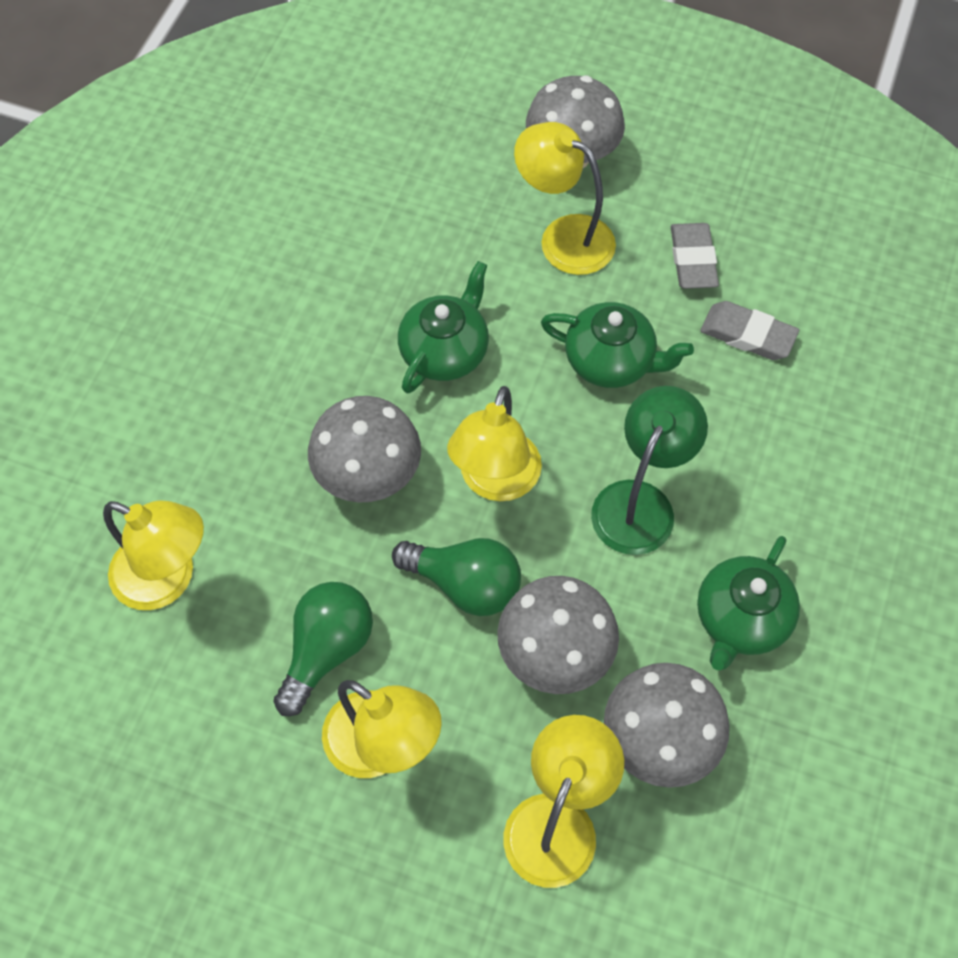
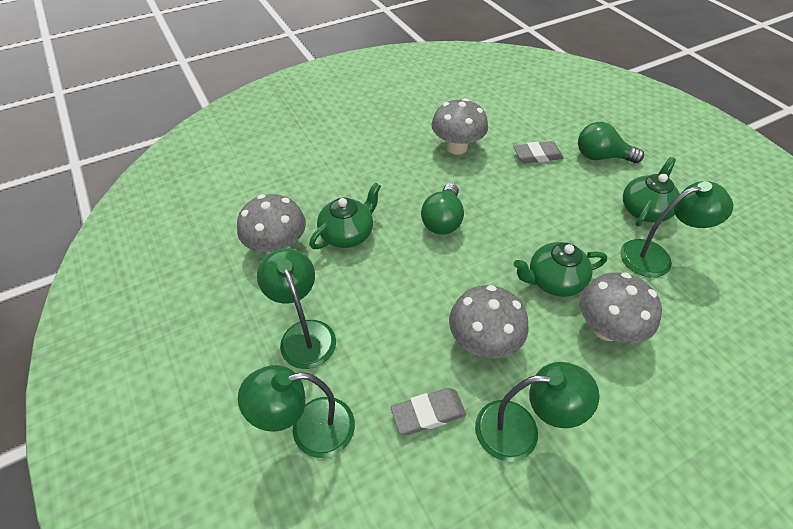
green lamp: [591,386,708,555] = 1 -> [238,365,355,458] [257,248,336,369] [475,362,599,462] [620,181,733,278] = 4
yellow lamp: [103,500,204,610] [322,680,442,778] [447,386,542,501] [503,715,624,888] [514,122,616,275] = 5 -> none = 0

